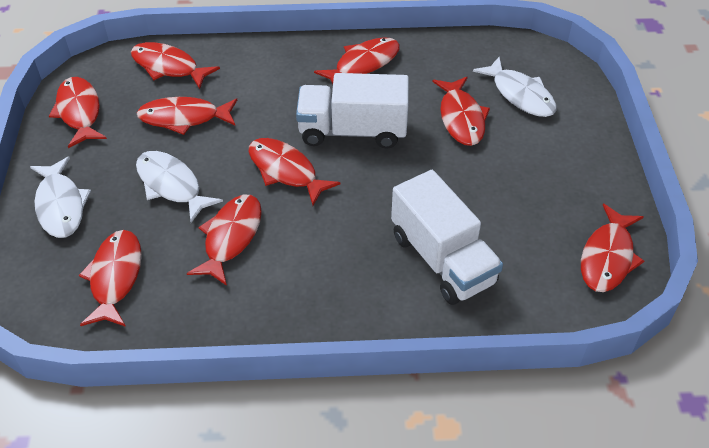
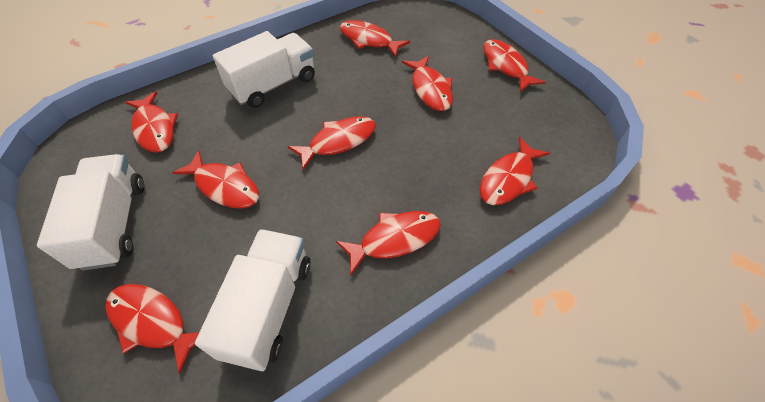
white fish: [30,157,91,238] [136,151,223,223] [473,57,557,117] = 3 -> none = 0
white truck: [296,73,409,149] [391,170,503,305] = 2 -> [37,154,144,271] [195,229,311,371] [213,31,315,108] = 3

